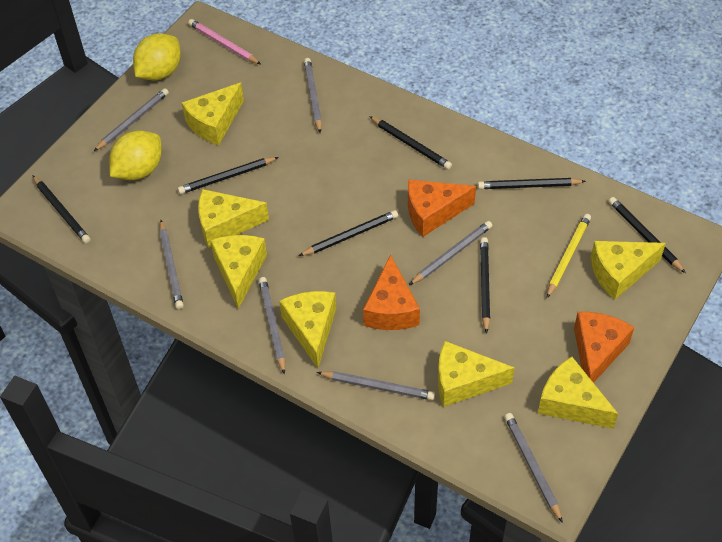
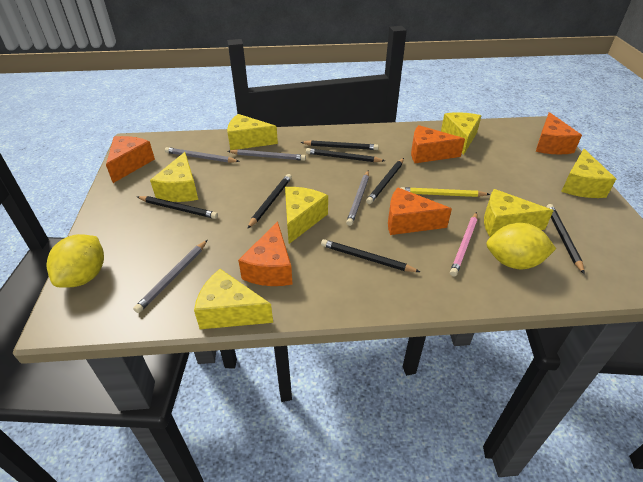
grey pencil: [94,88,169,151] [160,220,184,309] [259,277,285,375] [304,58,322,133] [317,371,435,400] [409,221,492,285] [504,413,563,523] = 7 -> [133,240,207,313] [165,147,240,163] [228,149,306,161] [346,170,369,226] = 4
orange cheese: [363,255,420,330] [408,180,476,237] [574,312,634,383] = 3 -> [106,136,155,183] [238,221,293,286] [388,188,452,235] [411,125,465,163] [536,112,582,155] = 5

